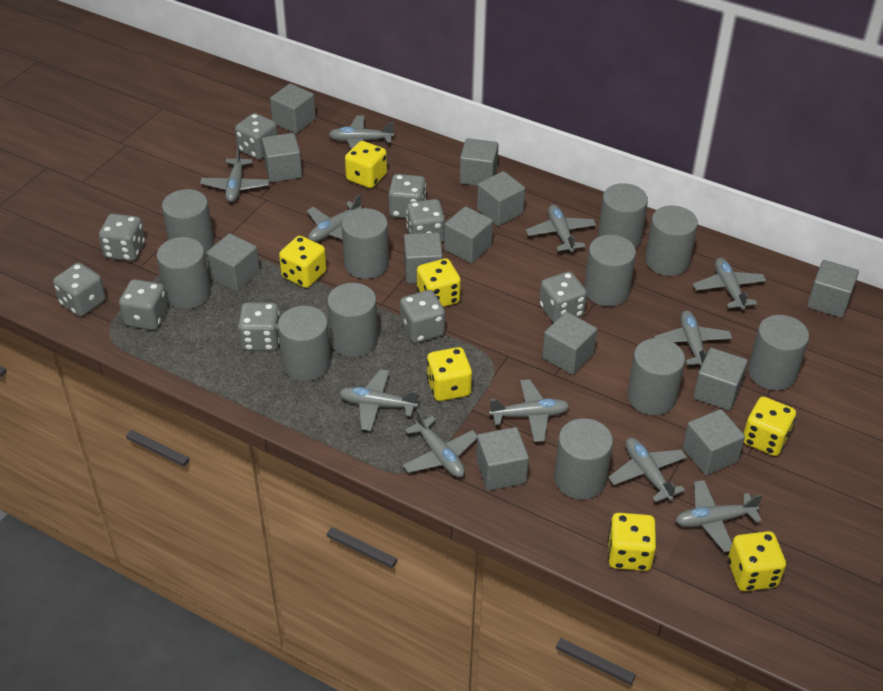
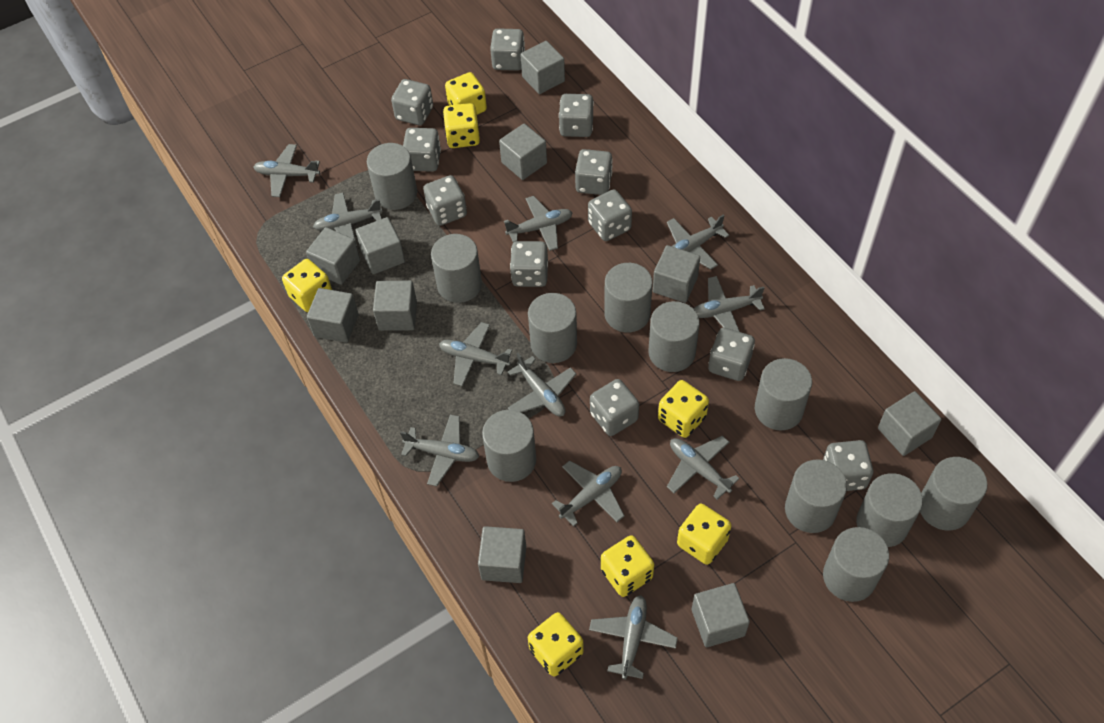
grey cube: [206,233,260,292] [262,133,302,182] [270,84,316,134] [404,233,443,284] [444,206,493,263] [460,138,498,186] [476,427,529,491] [477,171,525,226] [542,312,597,375] [683,409,745,475] [693,348,748,411] [807,260,859,318] = 12 -> [306,227,360,285] [307,288,359,343] [355,217,405,274] [373,281,417,331] [478,526,526,583] [499,124,547,180] [520,41,565,94] [653,245,700,303] [692,583,750,647] [878,391,941,456] = 10
grey dice: [53,263,106,317] [99,214,145,261] [119,279,168,330] [235,113,278,160] [238,303,280,351] [388,174,426,218] [400,290,445,343] [406,199,445,243] [539,271,587,323] = 9 -> [391,79,433,125] [403,128,441,172] [423,175,467,226] [490,28,525,71] [510,241,548,287] [559,94,594,137] [575,149,613,195] [588,189,632,241] [590,379,639,436] [708,328,755,381] [823,440,873,491] = 11

